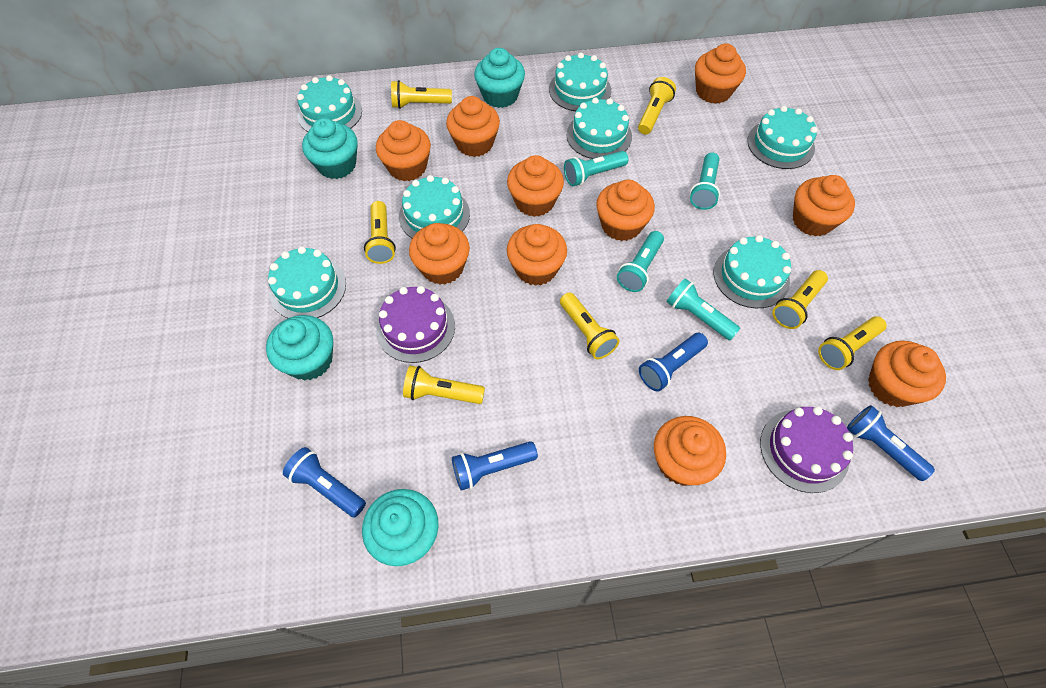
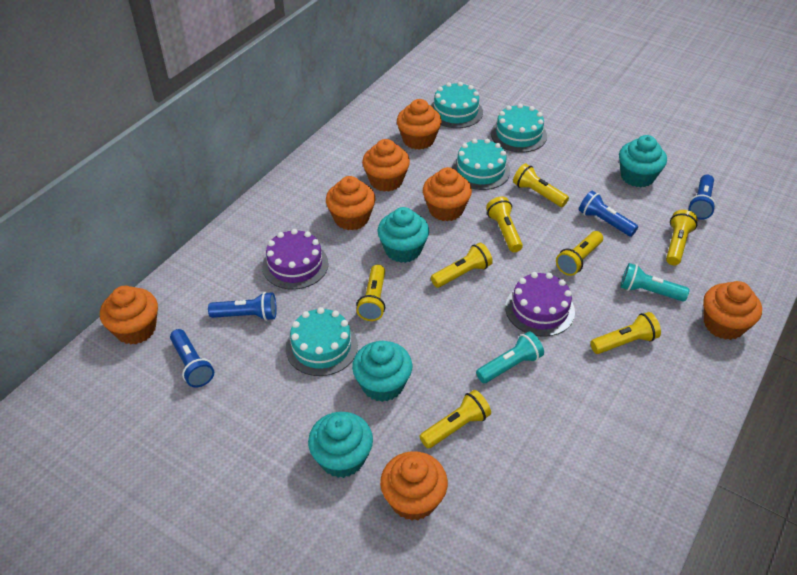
orange cupcake: [376,120,431,181] [409,223,470,285] [446,96,500,157] [507,155,564,217] [507,224,567,286] [596,179,655,241] [654,416,726,486] [695,44,746,104] [793,175,855,237] [868,341,946,407] = 10 -> [100,286,158,344] [326,176,376,230] [362,139,410,192] [380,451,448,521] [397,99,442,150] [423,167,472,221] [703,281,762,340] = 7
turquoise cake: [268,246,346,318] [297,75,362,132] [399,175,470,238] [549,53,611,111] [567,97,632,159] [714,235,791,308] [747,106,818,169] = 7 -> [286,307,358,376] [430,82,483,128] [452,139,510,190] [491,104,547,152] = 4
turquoise flashlight: [564,151,628,186] [617,231,664,292] [667,278,740,341] [690,153,720,210] = 4 -> [476,332,544,383] [620,263,690,301] = 2
yellow flashlight: [364,201,396,264] [391,80,452,109] [403,366,485,404] [560,292,619,359] [638,77,676,134] [772,270,828,329] [818,316,887,370] = 7 -> [356,265,385,321] [420,390,491,449] [431,243,493,288] [486,196,523,252] [513,163,569,207] [556,231,603,276] [590,312,661,354] [666,210,698,265] = 8

